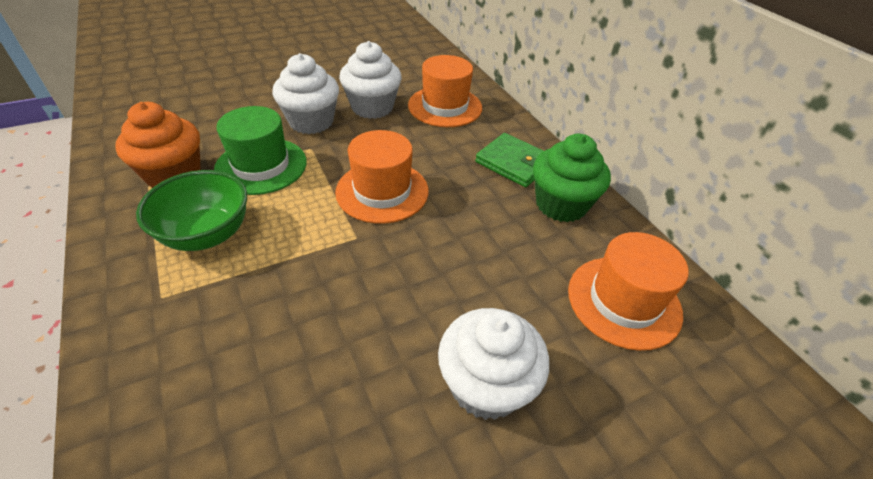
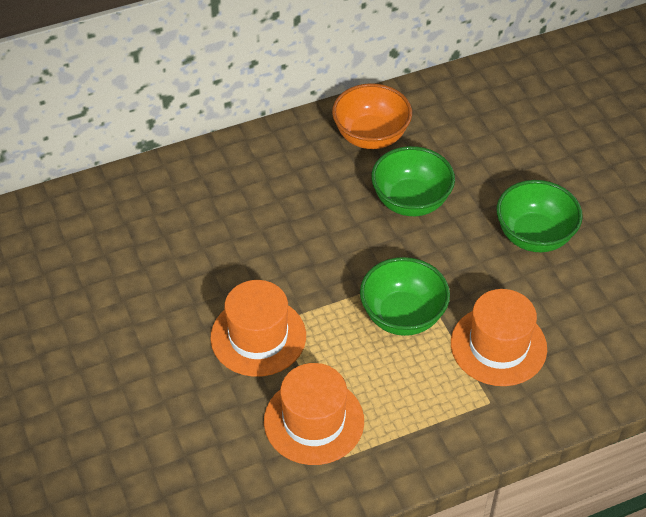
green bowl: [136,170,247,251] = 1 -> [360,257,450,336] [371,146,455,216] [497,180,583,252] = 3
green cupcake: [533,134,611,222] = 1 -> none = 0
green hat: [214,106,307,195] = 1 -> none = 0
green wallet: [475,133,543,187] = 1 -> none = 0
orange bowl: none = 0 -> [332,83,412,149] = 1
orange cupcake: [115,102,201,188] = 1 -> none = 0
white cupcake: [272,53,339,134] [339,41,402,119] [438,308,549,420] = 3 -> none = 0

